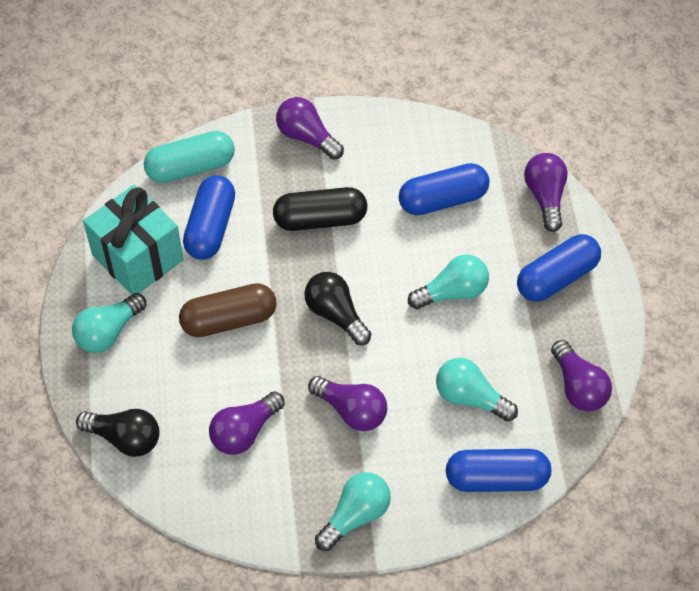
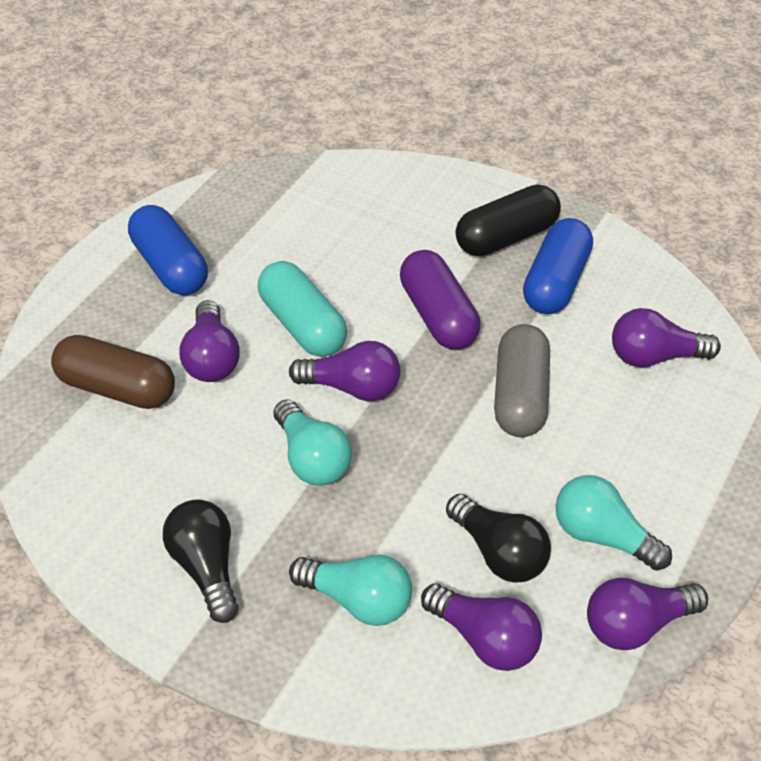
blue capsule: [183,175,235,260] [399,163,490,216] [446,449,551,492] [517,234,601,302] = 4 -> [128,205,208,295] [523,218,593,314] = 2
grey capsule: none = 0 -> [494,324,550,437] = 1
purple capsule: none = 0 -> [400,250,480,349] = 1
turquoise gift: [83,185,184,295] = 1 -> none = 0
turquoise light bulb: [72,293,146,353] [315,472,391,551] [408,254,489,309] [436,358,518,422] = 4 -> [274,399,352,485] [289,555,412,626] [555,475,672,571] = 3

